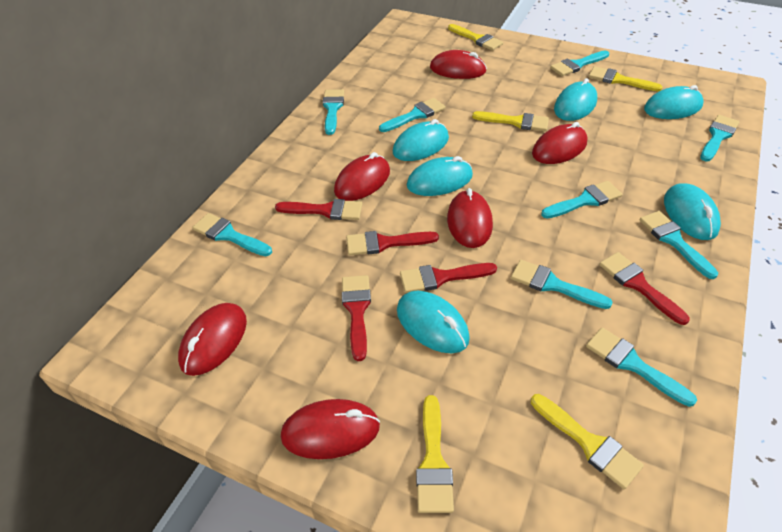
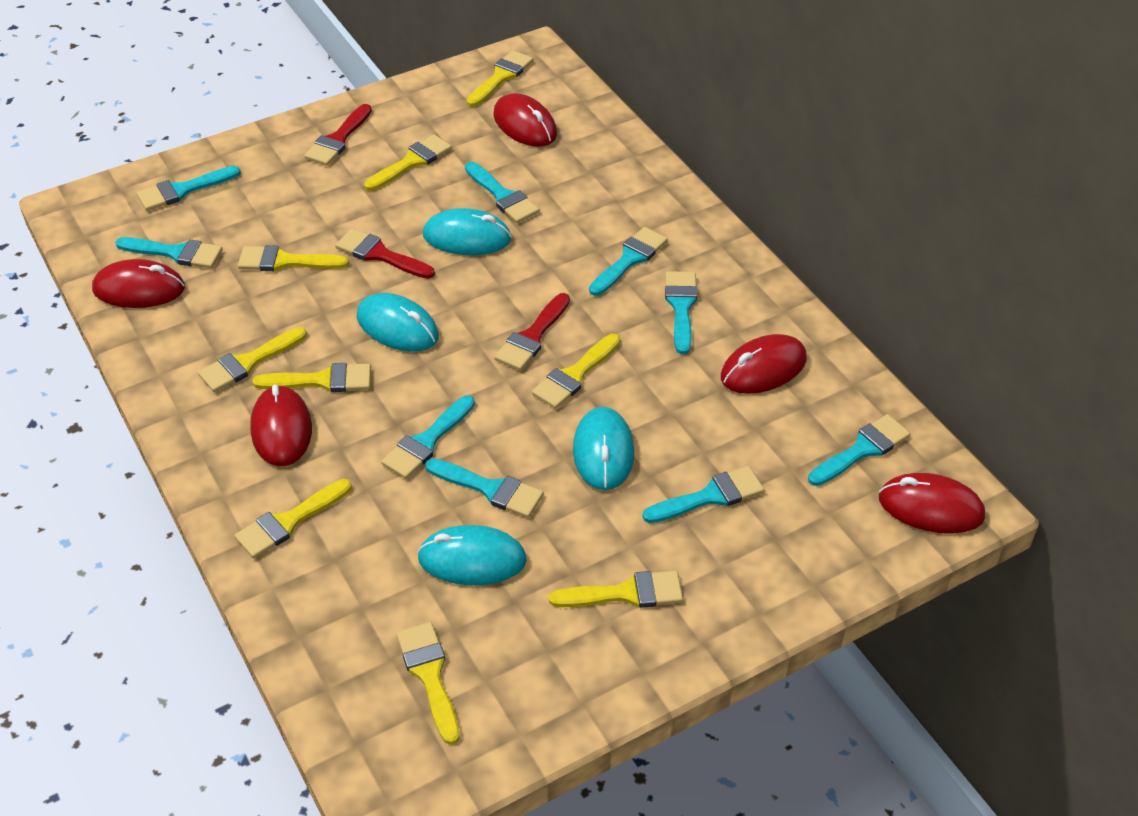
red brush: [275,199,362,220] [342,275,371,361] [346,231,439,255] [400,263,497,293] [599,252,690,325] = 5 -> [304,104,372,166] [335,228,435,279] [494,293,570,371] = 3
red mouse: [178,303,247,376] [281,399,380,459] [334,152,390,201] [430,50,487,79] [447,188,493,248] [532,122,587,164] = 6 -> [92,259,185,308] [250,385,312,466] [493,93,557,147] [721,334,807,394] [879,473,985,534] = 5
turquoise mouse: [393,119,449,161] [397,291,470,353] [407,156,473,196] [554,78,597,121] [644,85,703,119] [664,183,721,240] = 6 -> [357,293,439,352] [417,525,527,585] [423,208,512,255] [573,407,634,490] = 4
yellow brush: [416,395,454,513] [448,24,503,51] [472,111,549,131] [531,394,644,489] [589,66,663,92] = 5 -> [198,327,307,392] [234,479,352,558] [238,245,349,271] [252,363,371,392] [364,134,452,191] [396,622,460,745] [467,50,533,107] [532,334,620,409] [549,570,683,608] = 9

